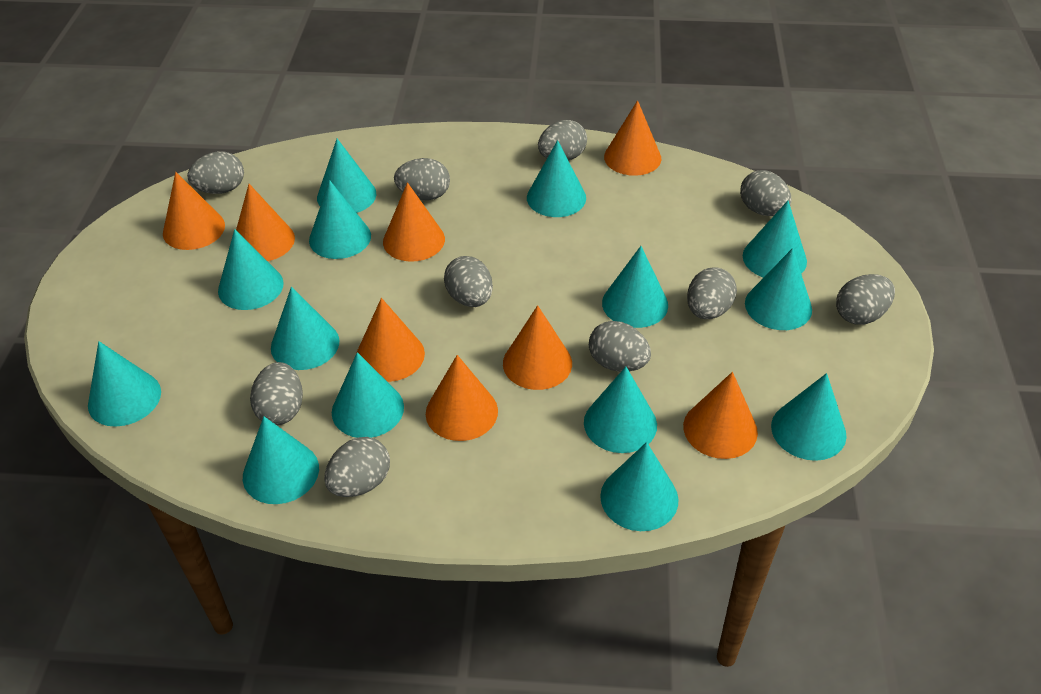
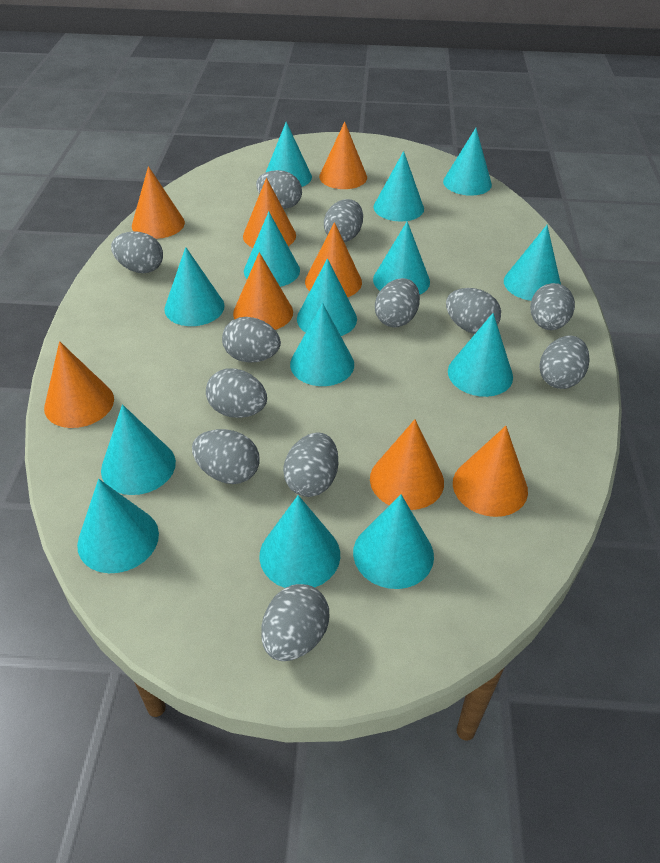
grey egg: [187,151,244,194] [250,362,303,425] [324,437,390,497] [394,158,450,200] [444,256,493,307] [538,120,587,161] [589,321,651,372] [687,267,737,319] [740,170,791,216] [836,274,895,325] = 10 -> [111,231,163,273] [192,429,260,484] [206,368,267,418] [222,317,281,362] [256,170,302,209] [261,584,329,661] [283,432,338,497] [324,199,363,242] [375,278,420,327] [446,288,501,334] [530,283,575,330] [539,336,590,389] = 12

